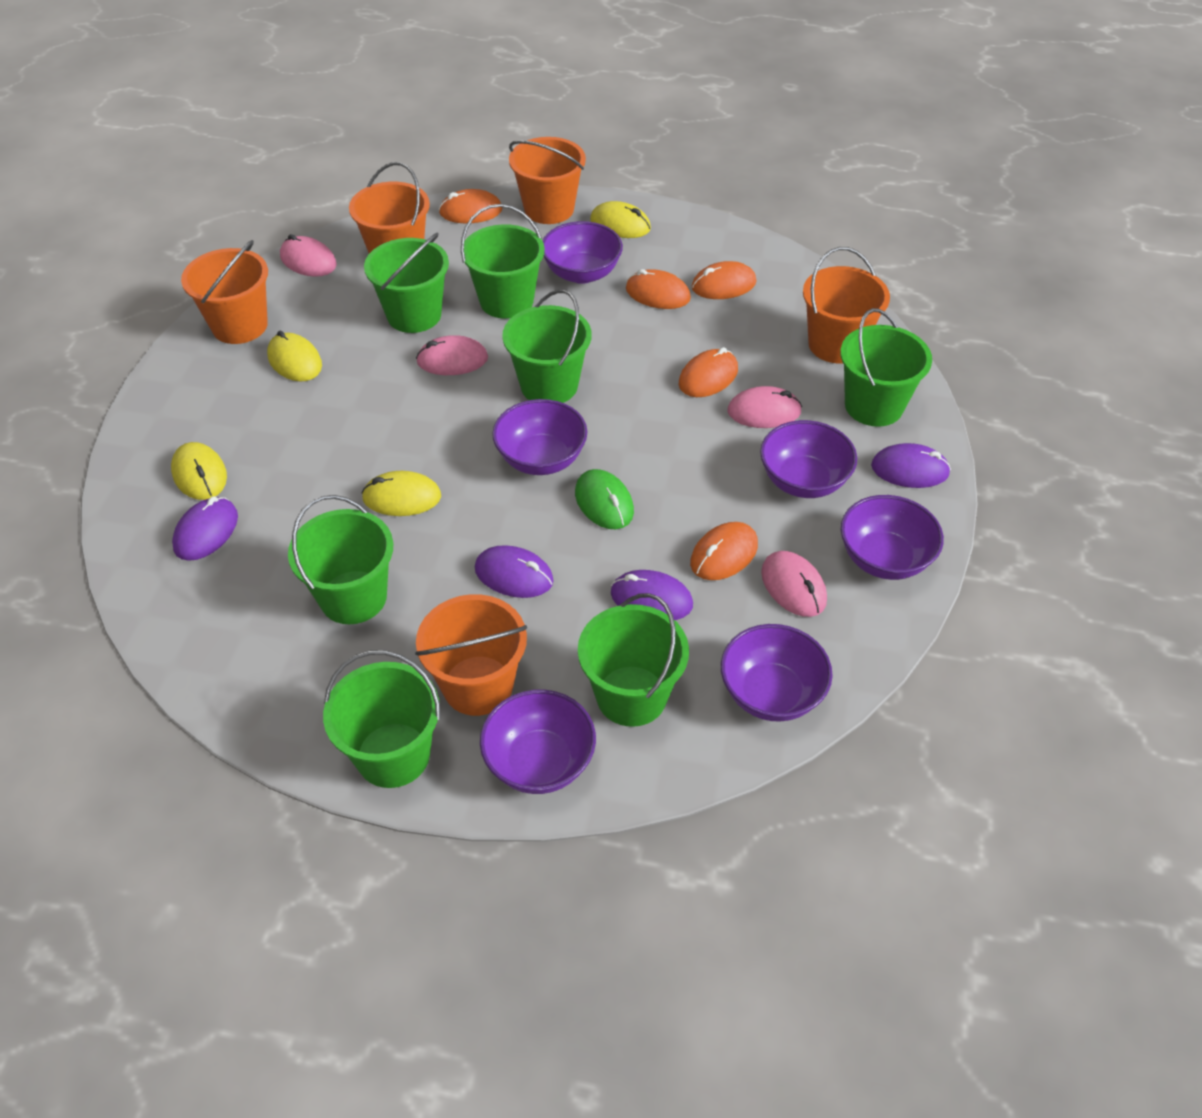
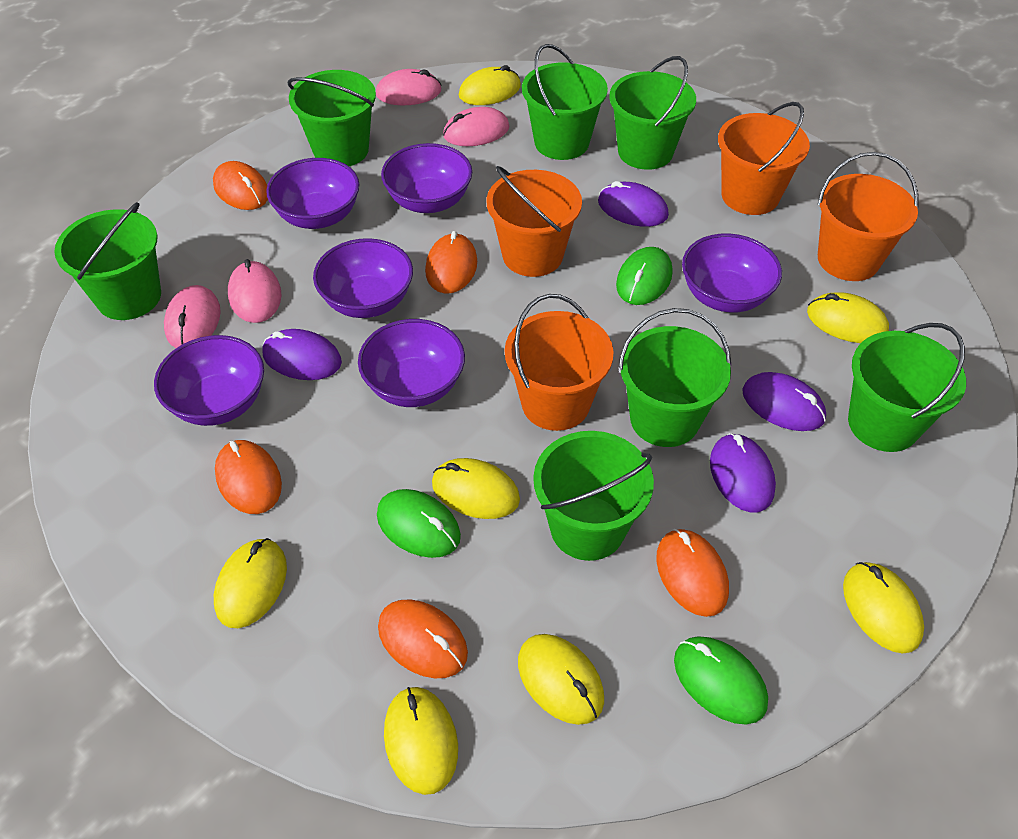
green mouse: [575,469,634,529] = 1 -> [377,489,461,558] [616,247,673,305] [674,636,768,724] = 3
orange bucket: [181,240,268,344] [349,162,430,254] [415,594,527,716] [509,137,586,224] [803,247,890,363] = 5 -> [486,166,582,277] [505,294,614,431] [718,102,810,215] [817,152,919,281] = 4
yellow mouse: [171,442,227,500] [267,330,322,382] [361,471,441,516] [590,201,651,238] = 4 -> [214,538,287,628] [384,687,458,795] [432,458,520,519] [459,65,521,105] [518,634,604,725] [807,292,889,343] [843,562,924,654] = 7

